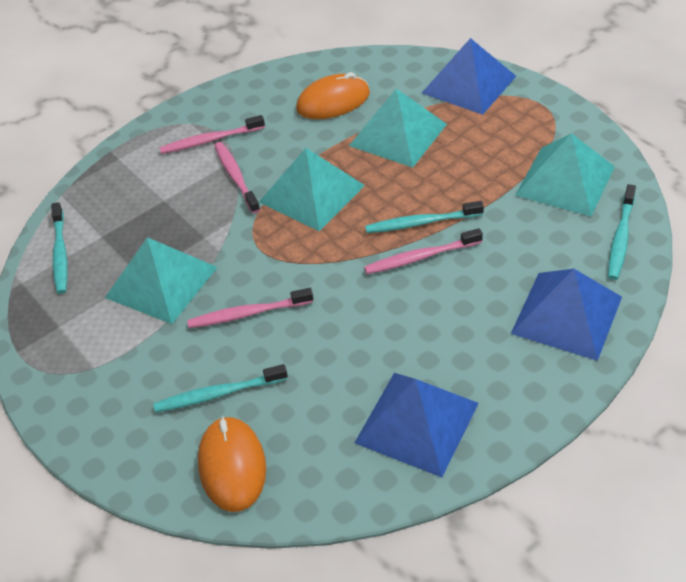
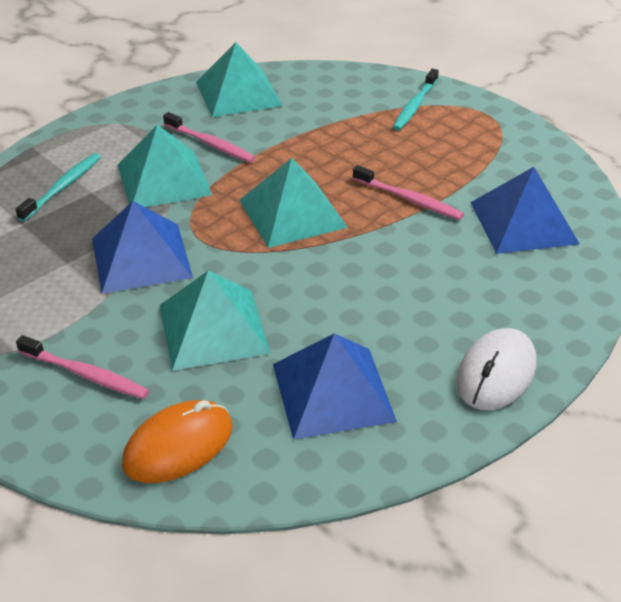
orange mouse: [198,416,266,512] [296,72,370,119] = 2 -> [122,400,232,483] = 1
pink toothbrush: [159,115,265,154] [187,288,313,328] [214,142,260,213] [364,228,483,274] = 4 -> [16,335,149,399] [163,112,256,163] [353,165,464,220] = 3
turquoise toothbrush: [51,202,68,294] [153,364,288,413] [365,201,484,233] [608,184,636,280] = 4 -> [15,153,101,222] [393,69,439,131] = 2
white mouse: none = 0 -> [457,328,537,410] = 1

